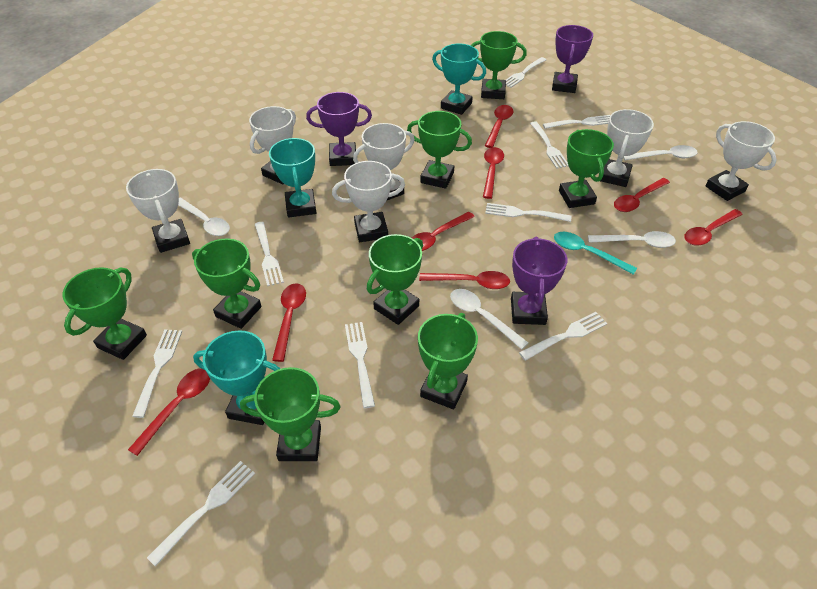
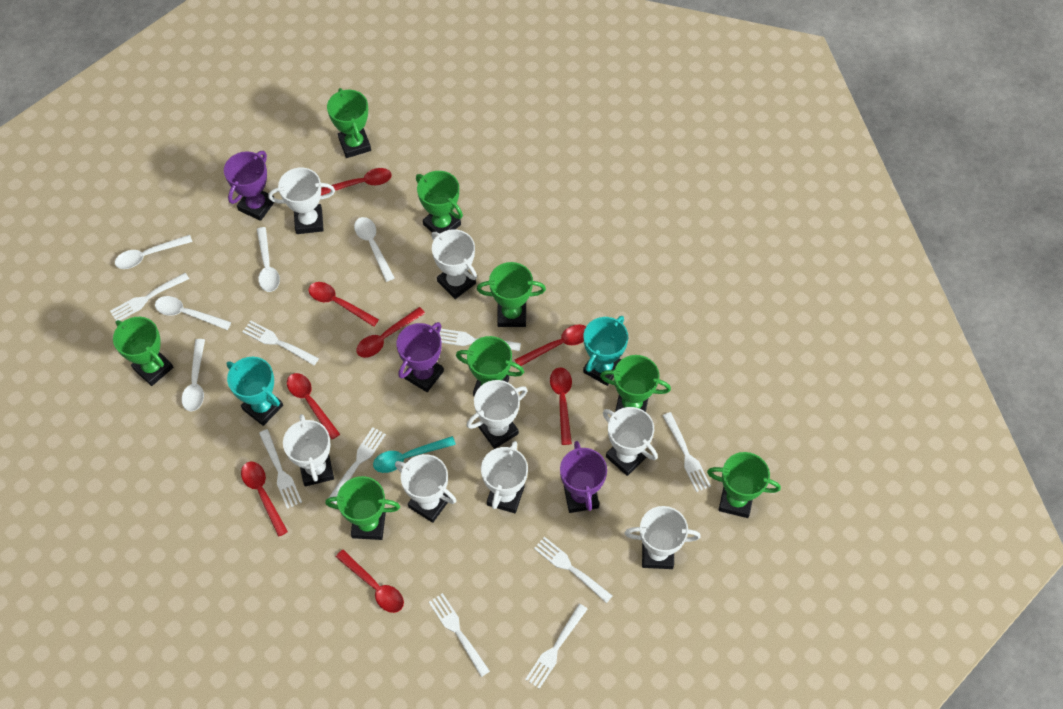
turquoise trophy: [193,330,280,425] [269,138,316,217] [432,44,486,115] = 3 -> [227,357,283,426] [583,316,628,386] = 2
white spoon: [178,198,230,236] [450,289,528,350] [588,231,676,248] [623,145,698,161] = 4 -> [115,235,193,269] [155,296,231,330] [182,339,205,412] [257,227,280,292] [354,217,395,282] = 5
white trophy: [126,169,190,253] [249,106,296,184] [332,161,405,242] [353,123,415,200] [601,109,654,187] [706,121,777,201] = 6 -> [268,168,335,234] [283,414,334,486] [395,454,457,523] [432,229,477,299] [467,380,527,449] [481,441,528,513] [603,407,658,476] [624,506,701,569] = 8

